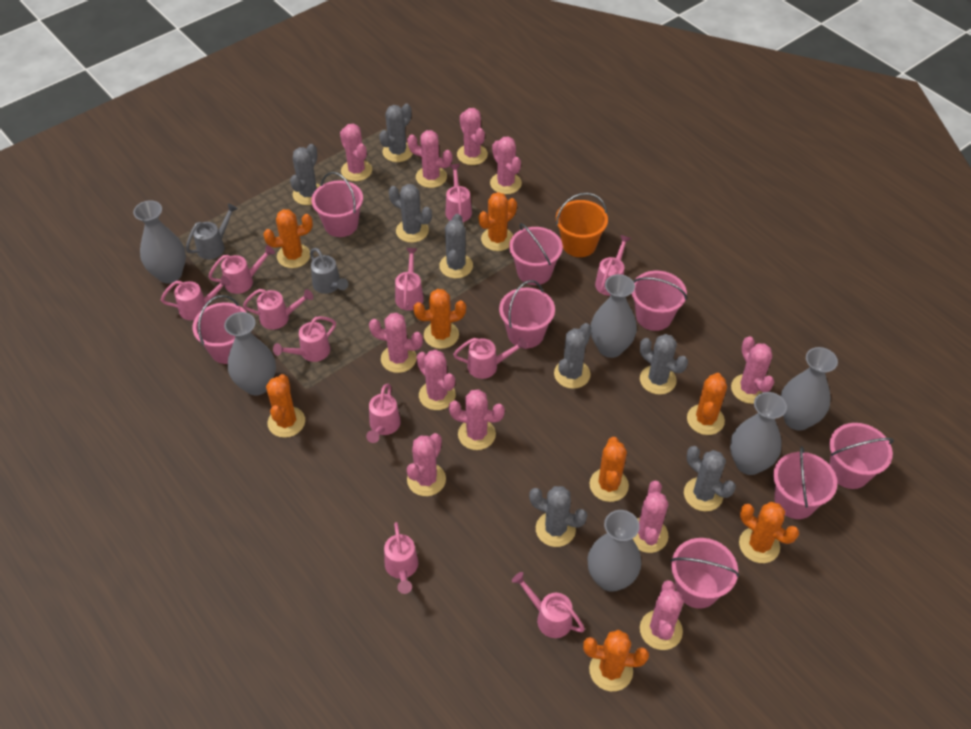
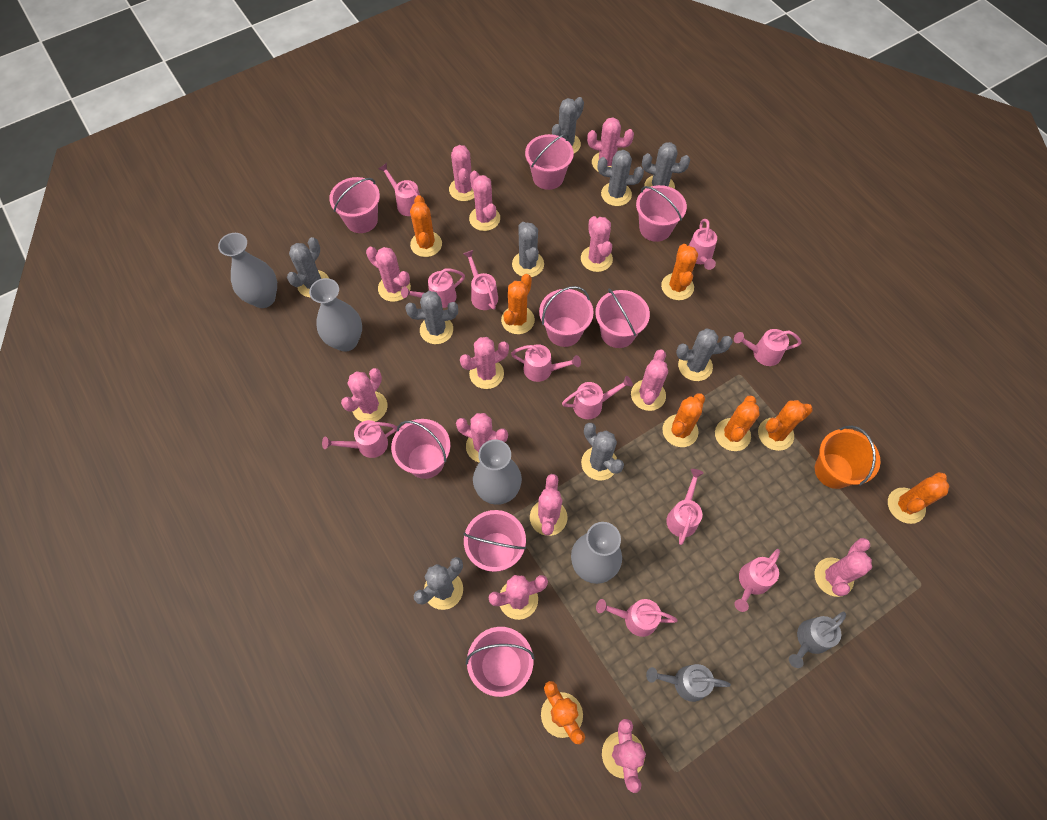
grey cactus: [290,144,320,205] [379,104,413,162] [389,184,432,243] [439,214,473,279] [529,486,587,547] [554,323,591,389] [640,334,688,395] [684,446,736,512] = 8 -> [287,237,329,297] [405,291,458,344] [413,557,463,610] [512,222,544,277] [552,97,584,153] [581,423,624,480] [598,150,644,206] [642,142,690,189] [676,328,733,381] = 9
grey vase: [133,200,186,284] [224,312,276,395] [587,510,641,592] [591,274,637,358] [730,392,787,475] [781,347,838,431] = 6 -> [218,233,277,308] [309,278,362,352] [473,440,522,505] [571,522,622,584] = 4
pink cactus: [340,124,372,181] [369,313,423,373] [407,130,452,188] [407,433,446,496] [416,350,456,410] [449,389,505,450] [457,108,488,165] [490,136,522,194] [633,481,669,553] [640,580,683,650] [731,336,774,404] = 11 -> [341,368,388,422] [366,247,411,302] [449,145,474,201] [456,413,508,462] [460,337,509,389] [469,171,500,231] [488,575,548,620] [530,474,568,536] [581,216,613,272] [587,117,634,172] [602,719,646,793] [631,349,668,411] [815,538,872,597] = 13

